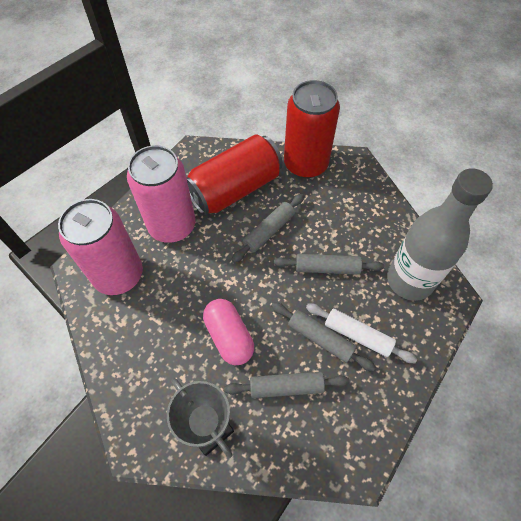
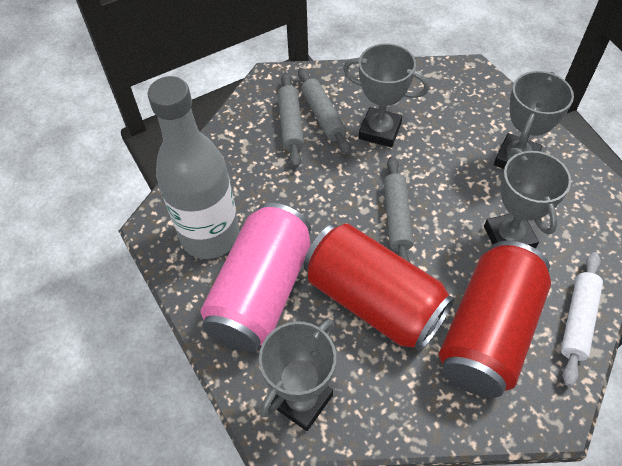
grey rolling pin: [224,372,350,398] [231,194,304,263] [271,302,376,371] [274,254,384,275] = 4 -> [278,73,304,168] [298,68,351,155] [384,156,413,262] = 3
grey trophy: [167,378,234,458] = 1 -> [259,319,336,431] [343,43,429,147] [484,148,571,249] [494,71,574,169] = 4
pink can: [58,199,143,295] [127,145,196,243] = 2 -> [200,203,311,352] = 1
pink capsule: [203,299,254,365] = 1 -> none = 0

